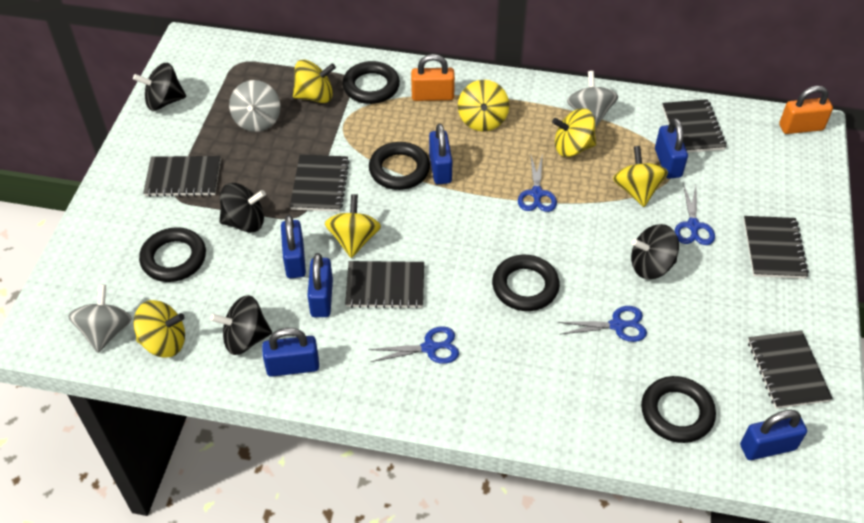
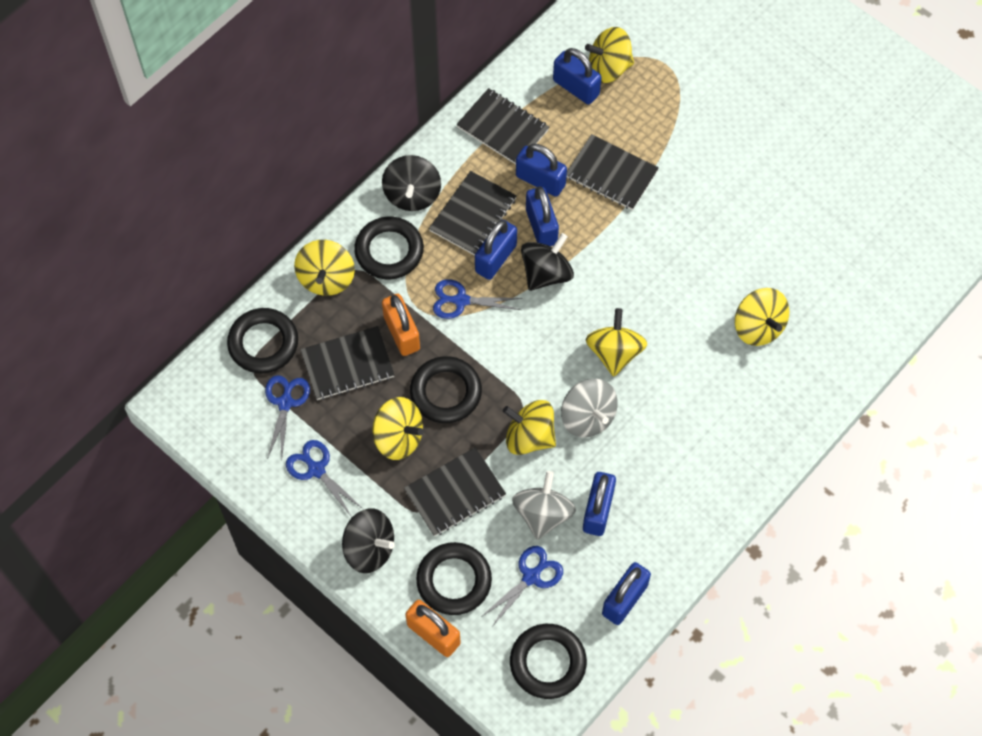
black notebook: [143,156,221,197] [290,154,349,212] [345,261,424,309] [662,99,727,153] [744,216,809,279] [748,330,833,409] = 6 -> [300,326,395,400] [404,447,506,536] [429,171,517,255] [456,88,549,164] [567,134,659,210] = 5
black spinning top: [133,63,186,110] [210,295,272,355] [220,183,266,232] [631,224,679,279] = 4 -> [342,508,395,573] [382,155,441,211] [521,233,574,291] = 3
grey spinning top: [68,284,132,353] [229,80,281,132] [567,71,618,128] = 3 -> [512,471,576,540] [561,379,617,438] = 2

